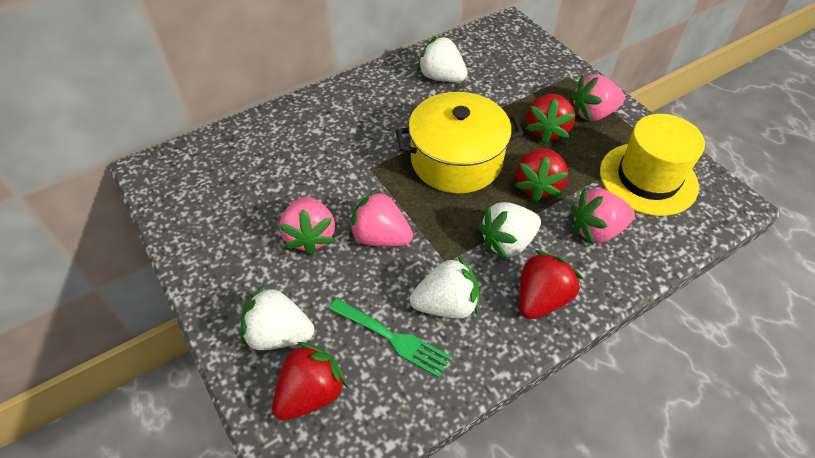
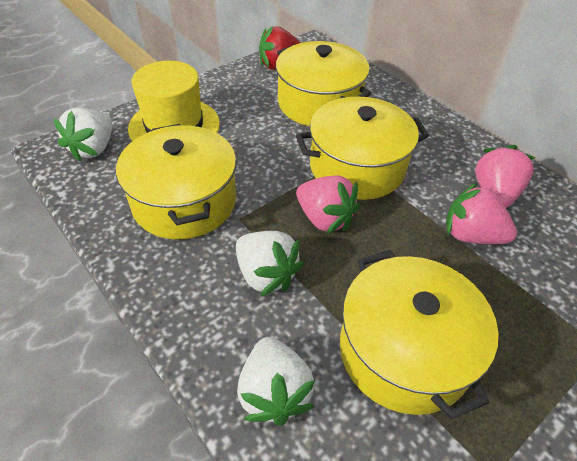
green fork: [329,298,451,378] = 1 -> none = 0
pink strawberry: [279,197,335,255] [349,189,413,246] [571,74,625,121] [571,188,635,245] = 4 -> [296,175,360,234] [446,183,517,244] [475,145,535,208] = 3
red strawberry: [272,342,348,420] [515,148,568,202] [519,250,583,319] [525,94,575,144] = 4 -> [259,26,300,70] = 1
white strawberry: [241,285,314,350] [410,255,480,318] [417,35,468,82] [478,202,541,260] = 4 -> [54,108,112,162] [236,231,304,297] [237,337,315,426] = 3
yellow pot: [396,92,523,194] = 1 -> [116,124,236,239] [276,41,371,126] [296,96,429,200] [340,250,499,419] = 4

